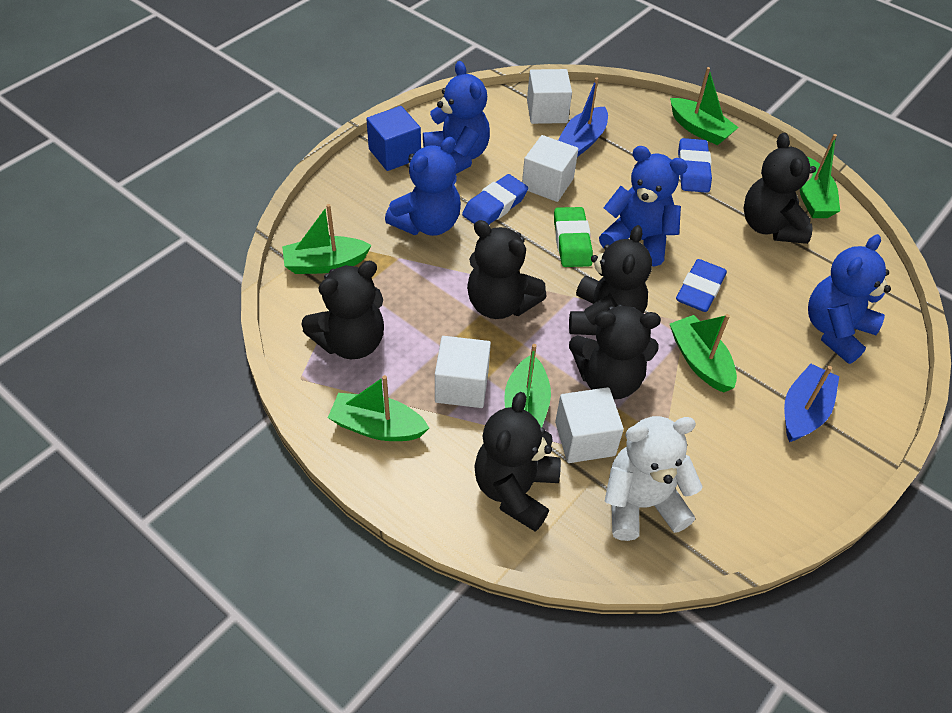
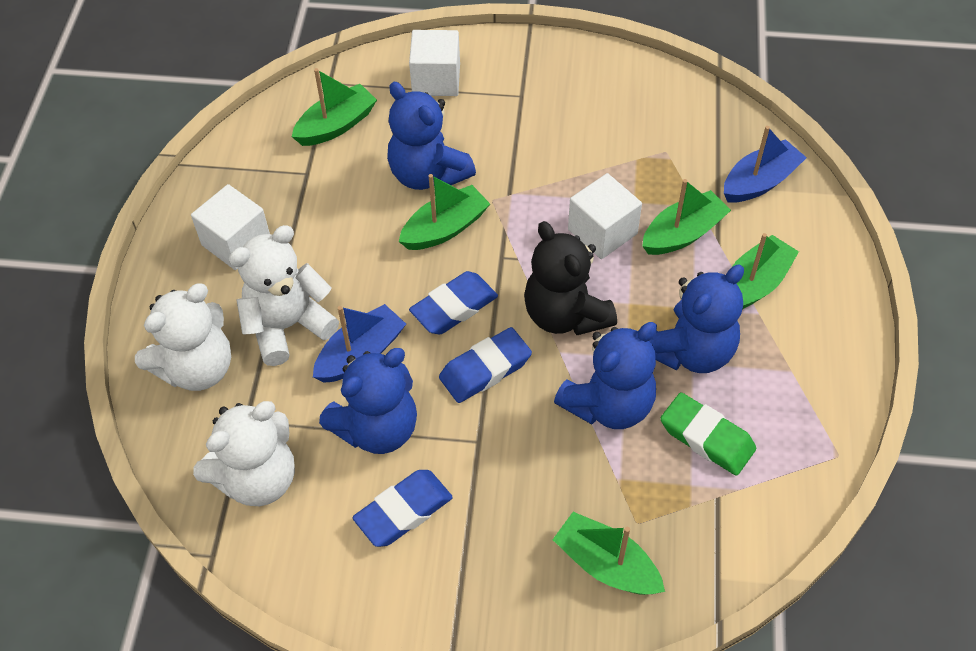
black teddy bear: [301,261,384,359] [467,220,547,319] [474,392,561,532] [569,225,652,335] [569,304,661,399] [743,133,816,244] = 6 -> [524,221,617,335] = 1
blue cube: [366,106,421,171] = 1 -> none = 0
green boat: [282,204,372,274] [328,375,429,441] [504,344,551,427] [670,67,739,145] [670,314,737,393] [799,134,840,218] = 6 -> [292,68,377,146] [399,174,490,250] [553,512,665,595] [642,179,731,255] [731,233,799,309] = 5
white cube: [435,336,491,408] [522,135,578,202] [527,69,572,124] [555,387,624,463] = 4 -> [191,184,270,270] [409,30,460,96] [568,173,642,259] = 3
white teddy bear: [605,416,703,541] = 1 -> [135,283,231,391] [193,401,295,506] [228,225,339,366] = 3

